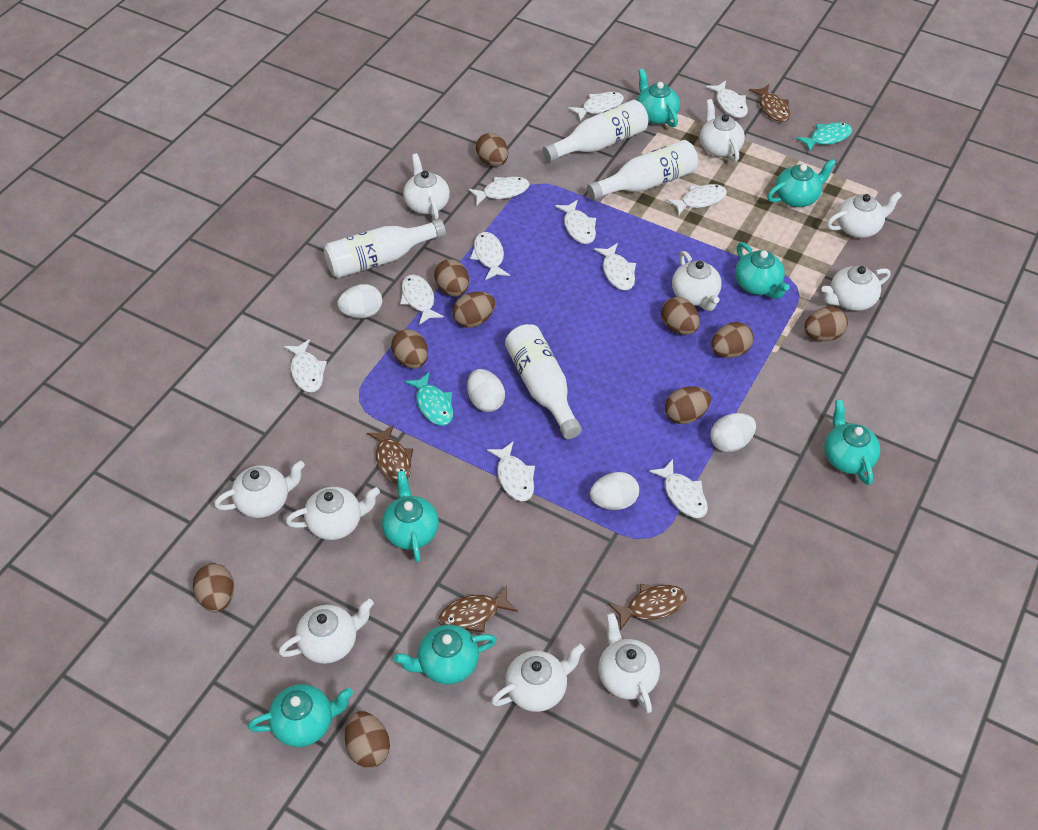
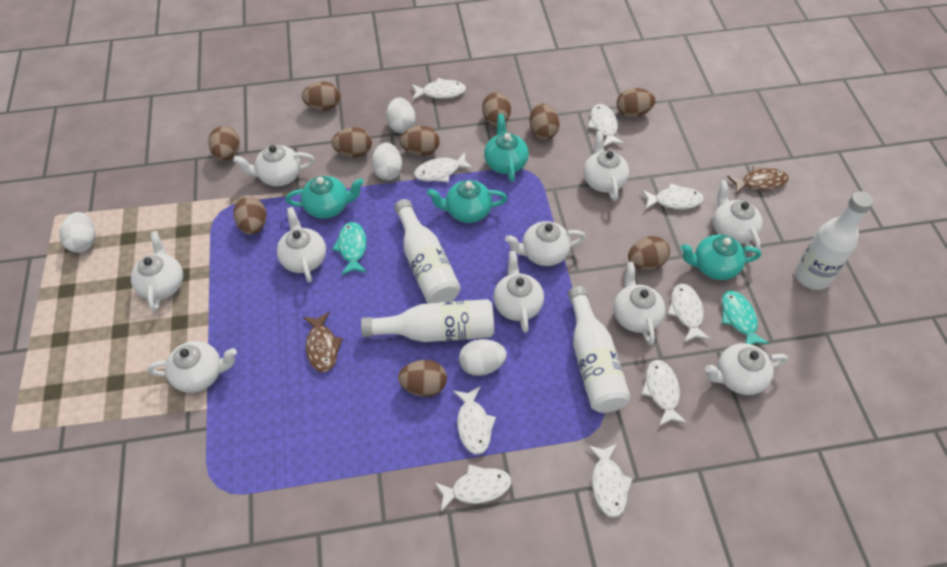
brown fish: [367,425,413,484] [438,585,518,632] [608,584,687,631] [749,84,790,122] = 4 -> [303,312,343,372] [727,166,789,194] = 2
turquoise teapot: [248,684,353,747] [382,471,439,562] [394,625,497,684] [637,69,680,127] [735,242,790,299] [767,159,836,207] [824,399,880,485] = 7 -> [285,176,364,219] [427,180,507,223] [484,114,529,182] [681,234,761,280] = 4
white fish: [284,339,327,392] [400,275,444,325] [468,177,530,206] [470,232,510,280] [487,441,535,501] [555,200,596,244] [568,92,624,121] [594,243,636,290] [649,459,708,518] [667,184,727,215] [706,81,748,118] = 11 -> [411,78,466,101] [414,152,474,183] [434,465,511,512] [453,386,496,455] [588,104,625,146] [588,444,633,518] [642,184,704,210] [642,360,687,426] [668,284,711,342] = 9

